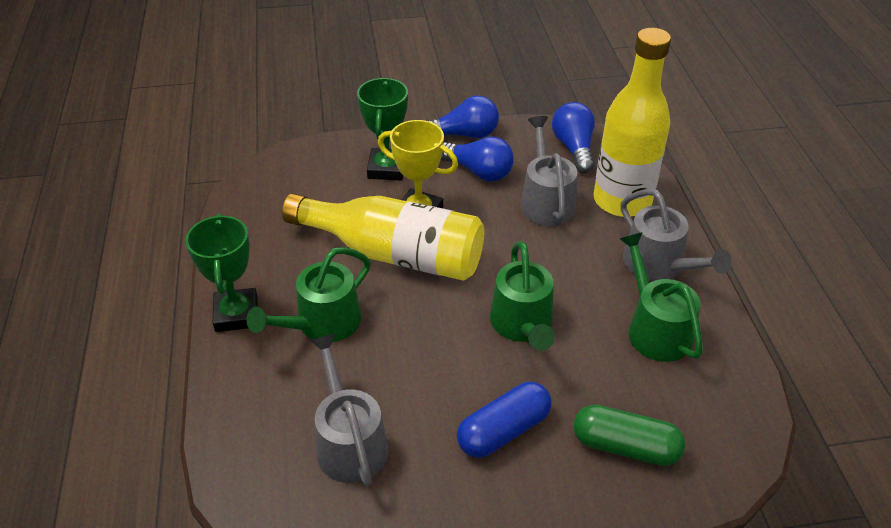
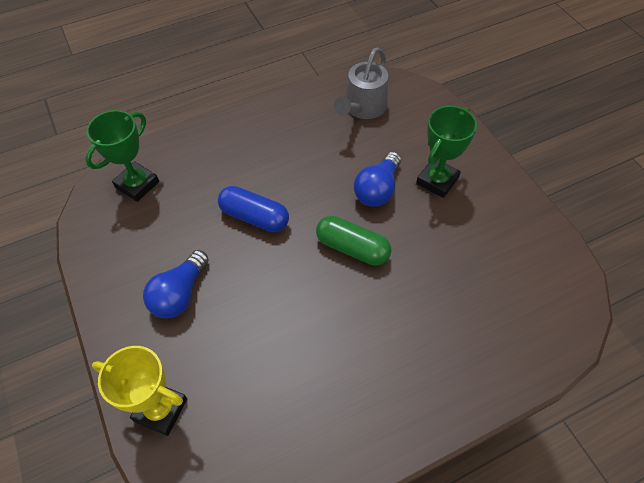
blue light bulb: [429,95,499,138] [441,136,514,182] [552,102,595,173] = 3 -> [143,250,209,318] [354,152,401,207] = 2
green watering can: [246,247,371,342] [490,241,555,350] [620,232,703,362] = 3 -> none = 0
grey watering can: [309,334,388,486] [520,116,578,226] [621,189,731,281] = 3 -> [334,47,388,119] = 1
yellow bottle: [282,193,484,281] [593,28,671,217] = 2 -> none = 0

